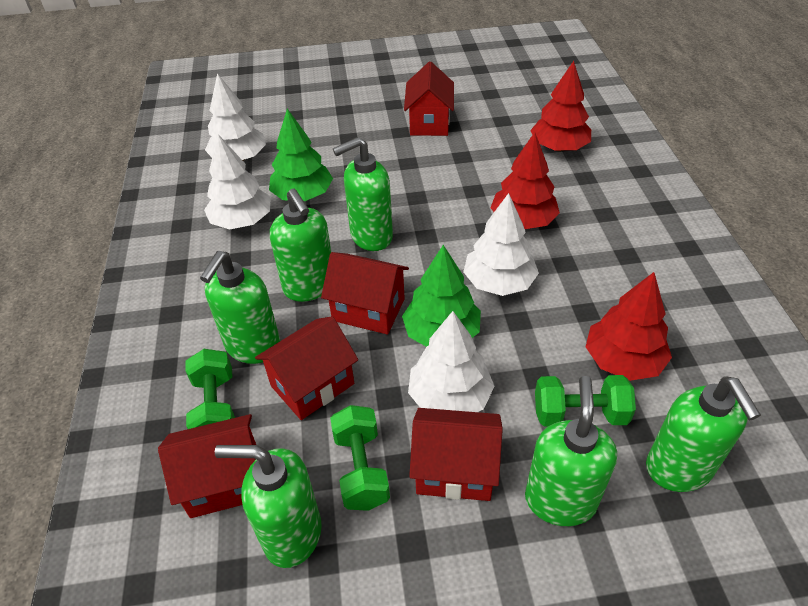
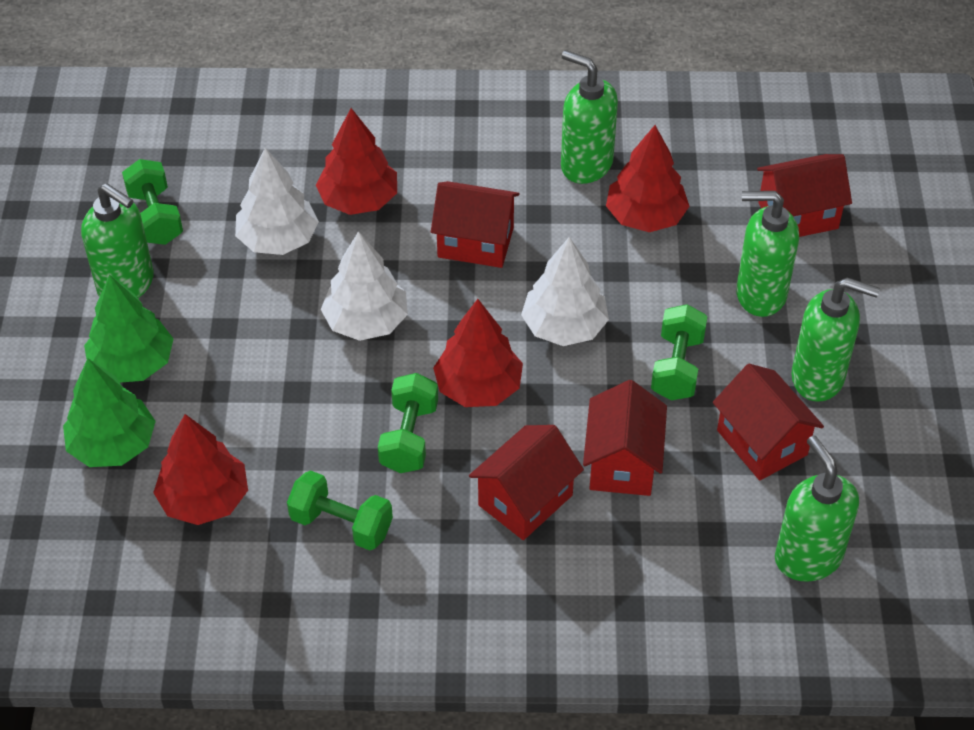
green dumbbell: [185,349,235,429] [330,405,390,511] [535,375,636,426] = 3 -> [122,159,183,245] [287,470,393,550] [378,373,438,473] [651,304,707,400] = 4
green soap dispenser: [200,251,280,364] [215,445,322,568] [270,189,331,302] [333,137,393,251] [525,376,617,526] [646,377,761,492] = 6 -> [81,183,154,298] [561,50,618,184] [736,191,799,317] [775,436,859,582] [791,278,880,402] = 5
red tree: [490,132,560,229] [530,61,591,151] [586,272,672,381] = 3 -> [153,414,248,525] [316,108,397,215] [433,299,523,407] [606,125,690,232] = 4
white tree: [204,134,271,229] [205,73,266,161] [408,311,495,412] [463,193,539,296] = 4 -> [235,148,319,255] [321,231,408,341] [521,237,609,346] = 3

